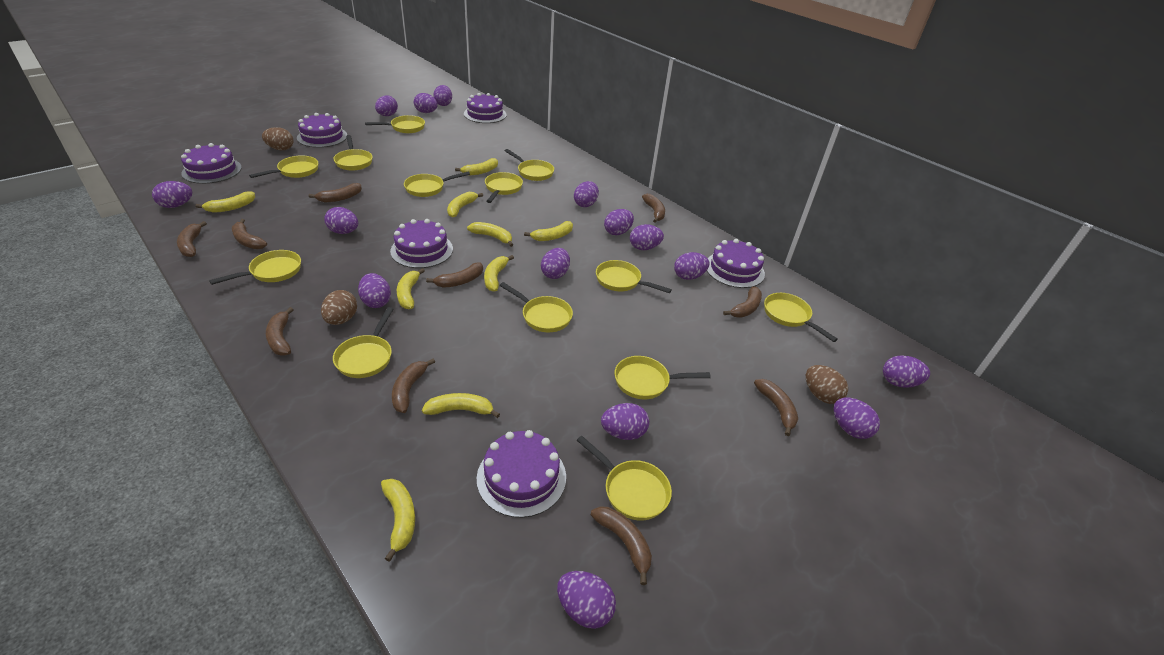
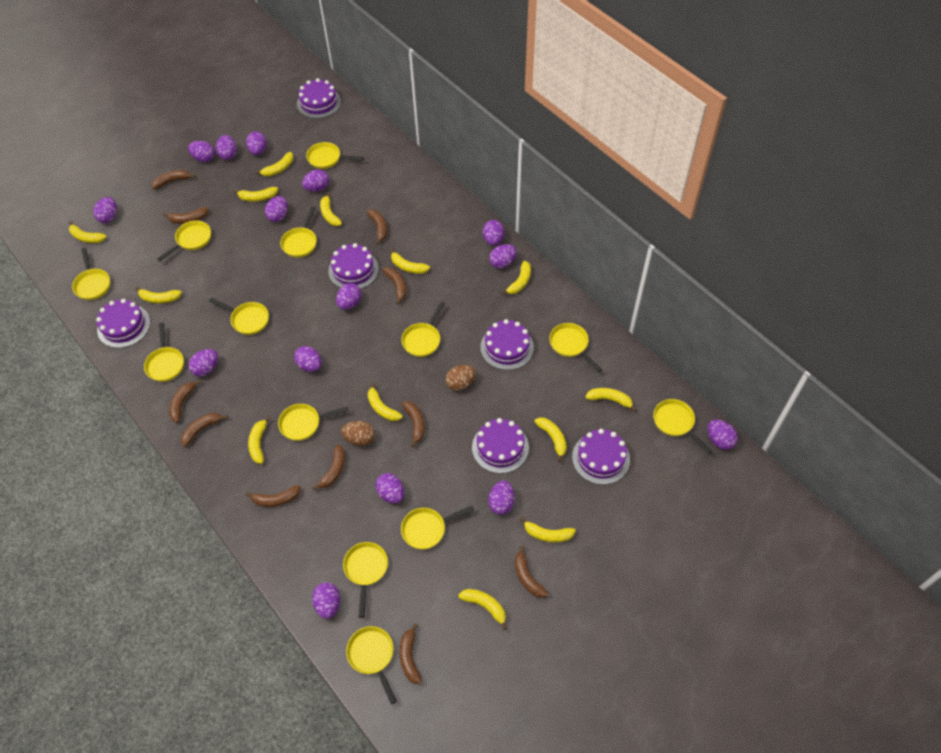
brown banana: [177,221,207,257] [232,219,267,249] [266,307,294,356] [309,183,362,202] [392,359,435,413] [426,263,483,288] [591,507,652,585] [642,194,665,223] [723,286,762,318] [754,379,798,436] = 10 -> [152,170,196,189] [163,207,209,224] [169,380,201,423] [181,413,228,447] [246,485,301,507] [312,445,345,490] [367,209,387,245] [382,267,406,305] [399,623,422,684] [402,401,425,447] [515,545,549,598] = 11
brown egg: [262,127,293,150] [321,290,357,325] [806,365,848,404] = 3 -> [341,421,375,446] [445,365,476,391] = 2
yellow banana: [195,191,255,213] [381,479,415,562] [397,268,425,309] [422,393,500,418] [447,192,483,218] [455,158,498,176] [467,222,513,247] [484,255,514,292] [524,221,573,241] = 9 -> [69,221,106,243] [135,287,182,304] [233,187,278,201] [248,416,271,464] [255,152,293,176] [320,192,342,226] [368,383,403,421] [390,249,430,274] [458,589,507,630] [501,261,531,295] [520,517,576,543] [534,417,567,462] [585,388,636,412] = 13

